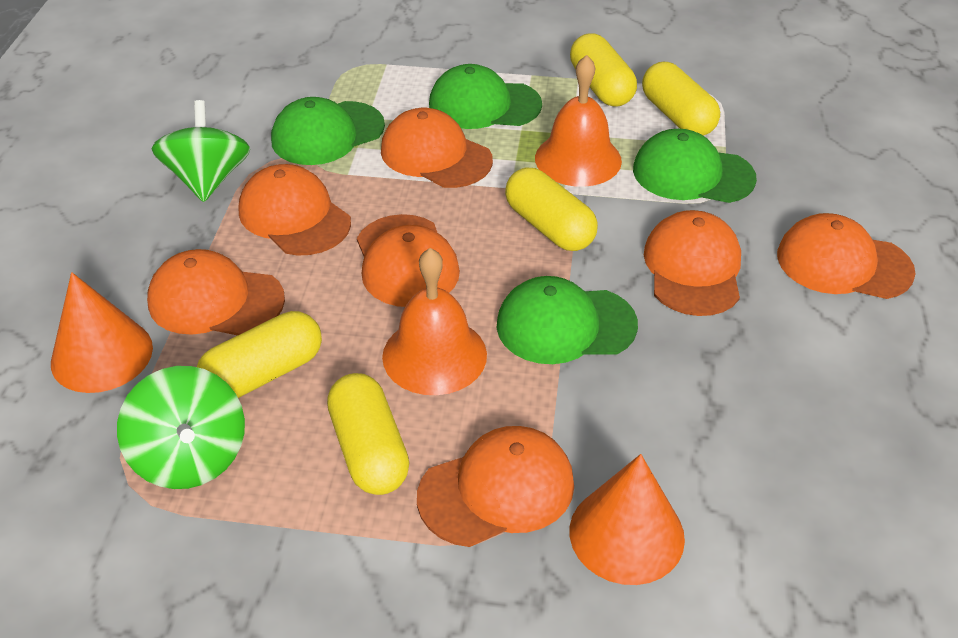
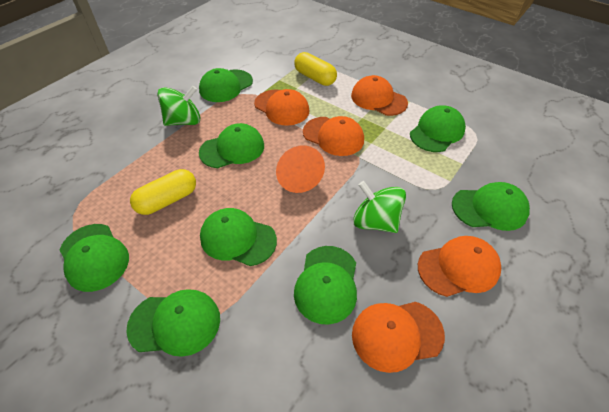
green cap: [271,97,385,165] [429,64,542,129] [496,276,638,364] [633,129,757,203] = 4 -> [59,224,129,292] [126,289,220,357] [199,68,253,102] [199,123,264,168] [200,208,277,266] [294,246,357,325] [410,105,466,152] [452,182,530,231] = 8
orange bell: [382,248,487,395] [535,55,622,187] = 2 -> none = 0
orange cap: [147,249,285,336] [239,164,351,255] [357,214,460,307] [381,108,493,188] [417,426,574,547] [644,210,741,316] [777,213,915,299] = 7 -> [254,89,309,126] [303,116,364,156] [351,75,408,116] [352,302,445,373] [418,236,501,297] = 5
orange cone: [51,272,153,393] [570,454,685,585] = 2 -> [276,145,325,193] = 1
yellow capsule: [197,311,322,398] [327,373,409,495] [505,167,598,251] [570,33,637,107] [642,62,720,136] = 5 -> [130,169,196,215] [294,52,337,86] = 2

